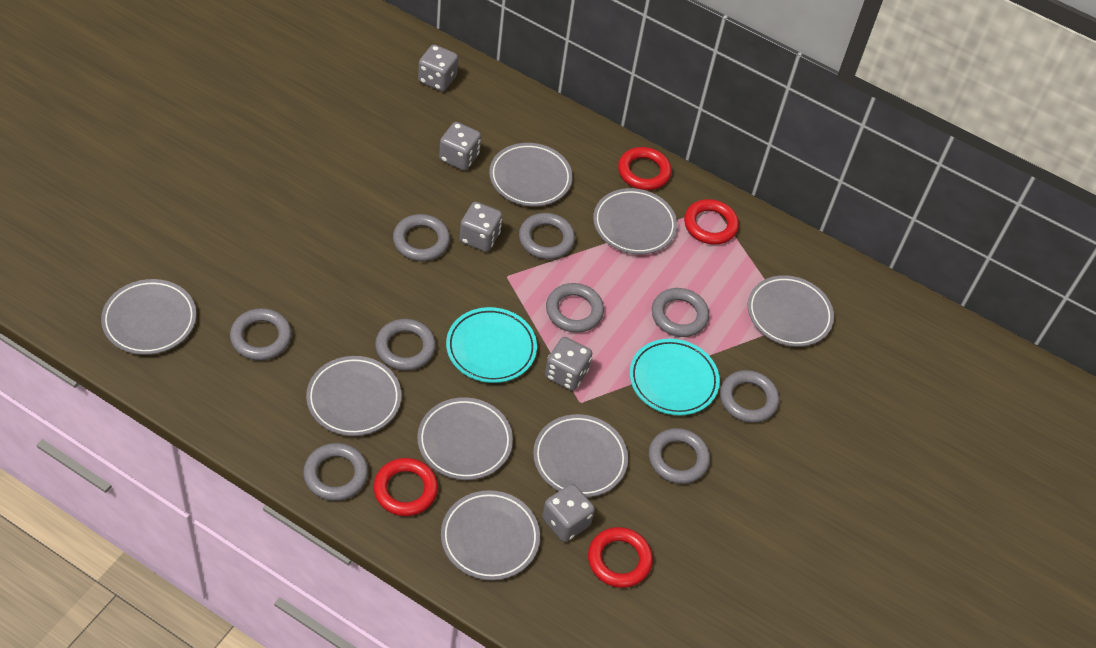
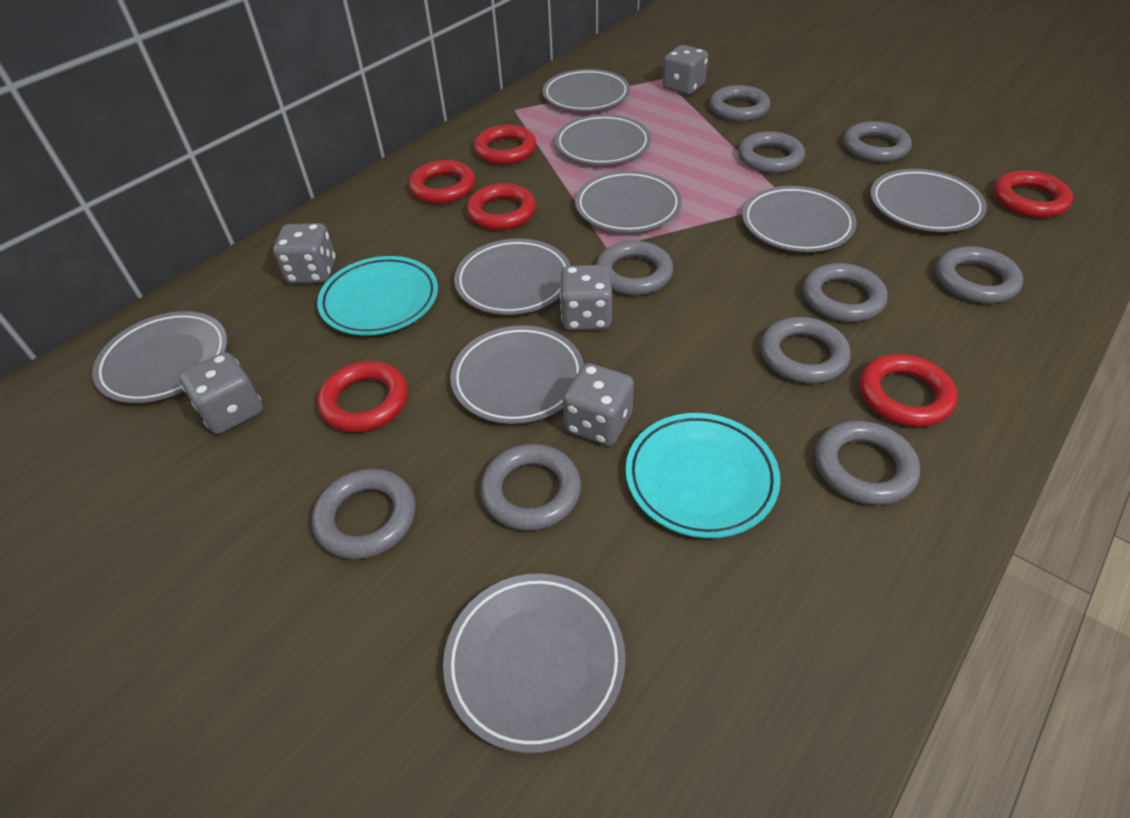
grey plate: [101,279,196,355] [306,356,402,436] [417,397,513,480] [441,490,540,580] [489,143,572,206] [533,414,628,497] [593,188,677,254] [748,275,834,347] = 8 -> [92,311,228,403] [443,574,626,753] [450,325,584,424] [454,239,571,315] [543,69,630,111] [555,114,651,165] [575,171,682,233] [742,186,857,252] [870,169,987,232] = 9
grey ring: [230,308,292,360] [303,443,368,501] [375,319,436,371] [393,214,450,261] [519,213,575,259] [546,283,604,333] [649,428,710,484] [652,288,709,337] [720,370,779,423] = 9 -> [312,469,415,559] [481,444,581,531] [596,241,673,295] [710,85,770,121] [738,131,805,173] [761,317,851,383] [803,263,888,322] [815,421,920,505] [844,121,912,162] [936,246,1023,303] = 10
red ring: [373,458,438,516] [588,527,653,588] [618,147,672,190] [684,199,739,245] = 4 -> [317,361,408,432] [409,160,475,204] [466,183,536,230] [474,125,536,165] [859,354,957,427] [993,170,1073,218] = 6

